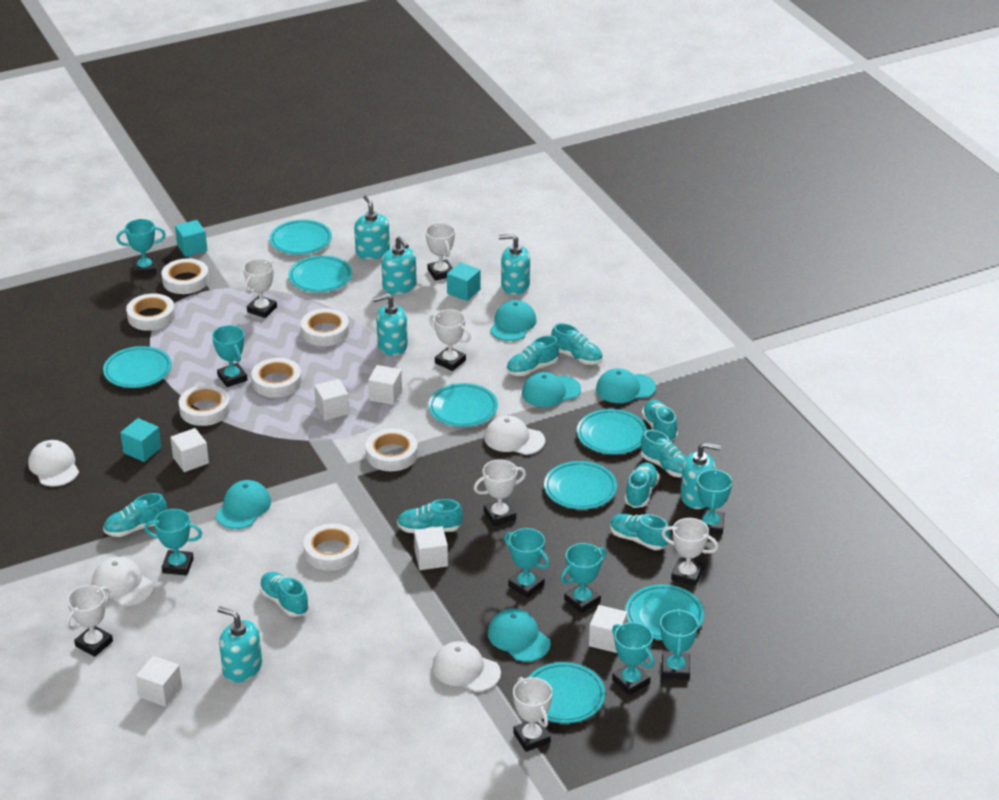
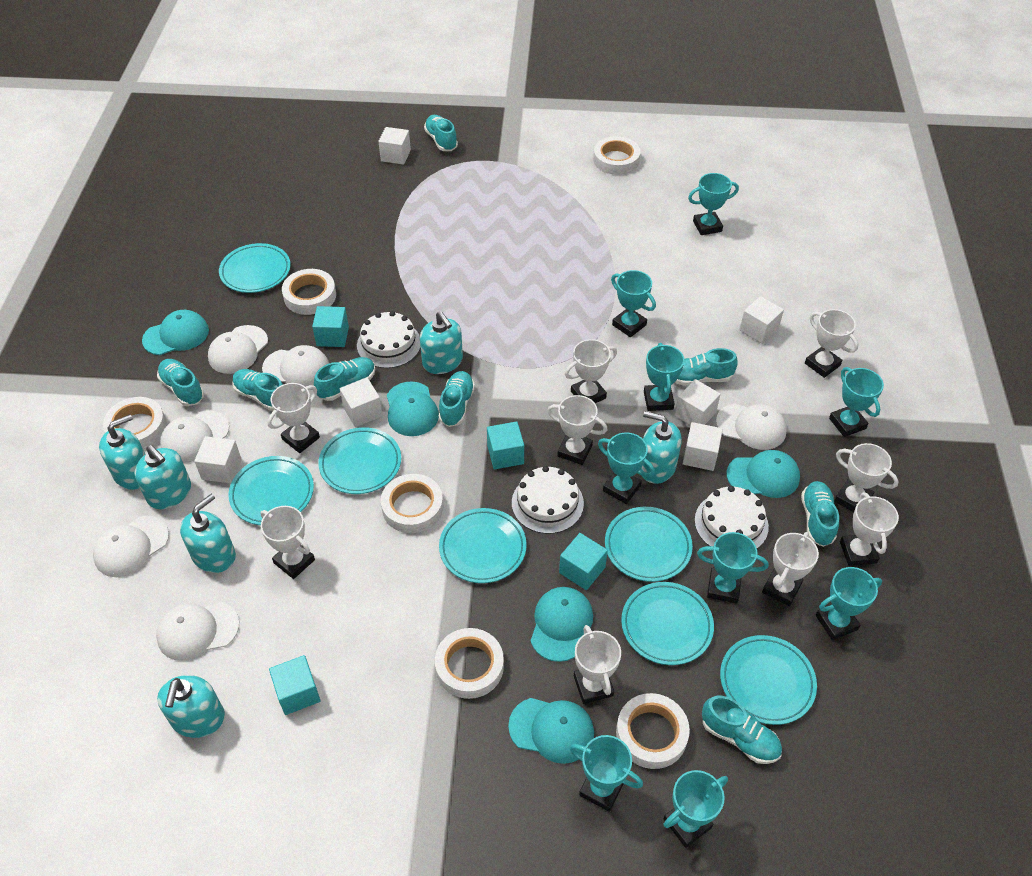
turquoise cube: [120,418,161,462] [175,220,207,257] [447,262,481,301] = 3 -> [269,655,320,715] [312,306,349,347] [487,422,524,469] [559,533,608,590] = 4
turquoise plate: [103,346,172,388] [270,220,332,255] [288,255,352,292] [428,383,498,427] [528,662,605,723] [544,461,617,509] [577,409,647,454] [625,584,704,640] = 8 -> [219,243,291,293] [228,456,314,525] [318,427,401,494] [439,508,527,583] [605,507,693,582] [621,582,714,665] [720,635,817,725] = 7
turquoise shoe: [103,493,167,537] [260,572,309,617] [397,499,463,533] [506,335,559,376] [551,323,603,365] [610,514,670,550] [625,463,659,508] [641,430,687,478] [642,400,678,442] = 9 -> [157,359,204,406] [232,369,283,411] [314,357,375,401] [424,115,458,151] [439,371,475,427] [675,348,738,385] [702,696,782,764] [801,481,839,547] = 8
turquoise trophy: [116,219,166,276] [145,509,202,575] [212,325,248,387] [504,528,550,598] [561,543,606,613] [612,622,654,695] [660,608,698,680] [697,469,732,535] = 8 -> [570,735,643,812] [598,432,655,504] [611,270,656,337] [644,343,684,411] [663,770,728,848] [688,173,739,235] [697,532,769,604] [816,567,882,640] [829,367,884,437] = 9
white cake: none = 0 -> [357,311,420,368] [512,466,584,534] [695,486,769,549] = 3
white cap: [28,440,79,487] [92,557,154,606] [432,641,501,692] [484,415,545,455] = 4 -> [93,516,169,577] [156,602,239,661] [160,410,229,463] [208,325,268,374] [262,345,329,387] [716,403,787,450] = 6
white tape: [126,293,175,331] [162,258,209,294] [179,385,230,426] [251,358,302,398] [301,308,349,346] [303,523,359,571] [366,429,418,471] = 7 -> [103,397,167,449] [282,269,336,315] [381,474,443,533] [435,628,504,699] [593,136,641,175] [616,693,690,769] = 6
white trophy: [66,585,113,657] [243,259,277,318] [425,223,455,281] [429,309,471,371] [474,459,526,526] [513,677,552,752] [661,518,719,586] = 7 -> [260,506,315,579] [268,383,320,453] [547,395,608,465] [565,339,617,403] [574,625,621,704] [762,532,819,606] [805,309,858,378] [834,443,899,512] [840,492,899,566] = 9

